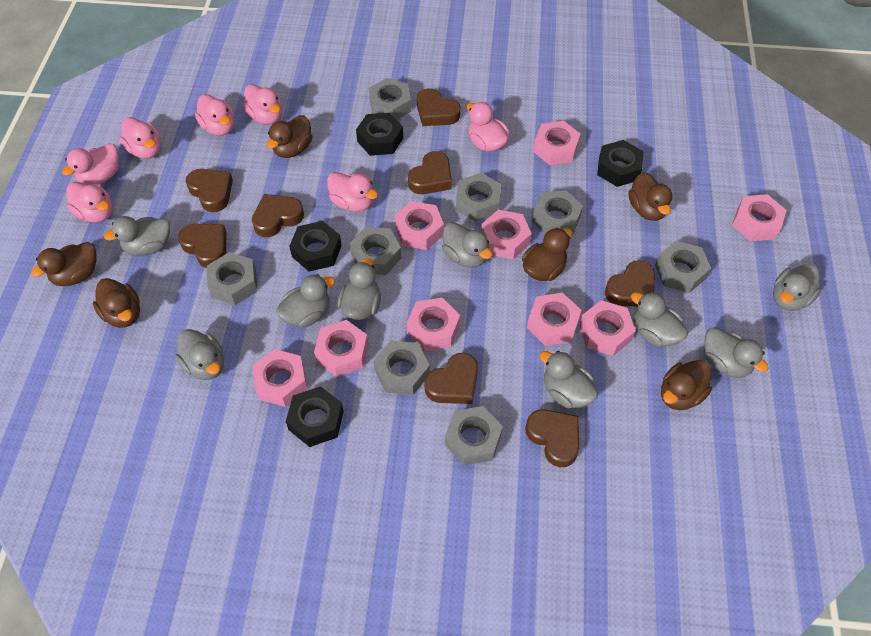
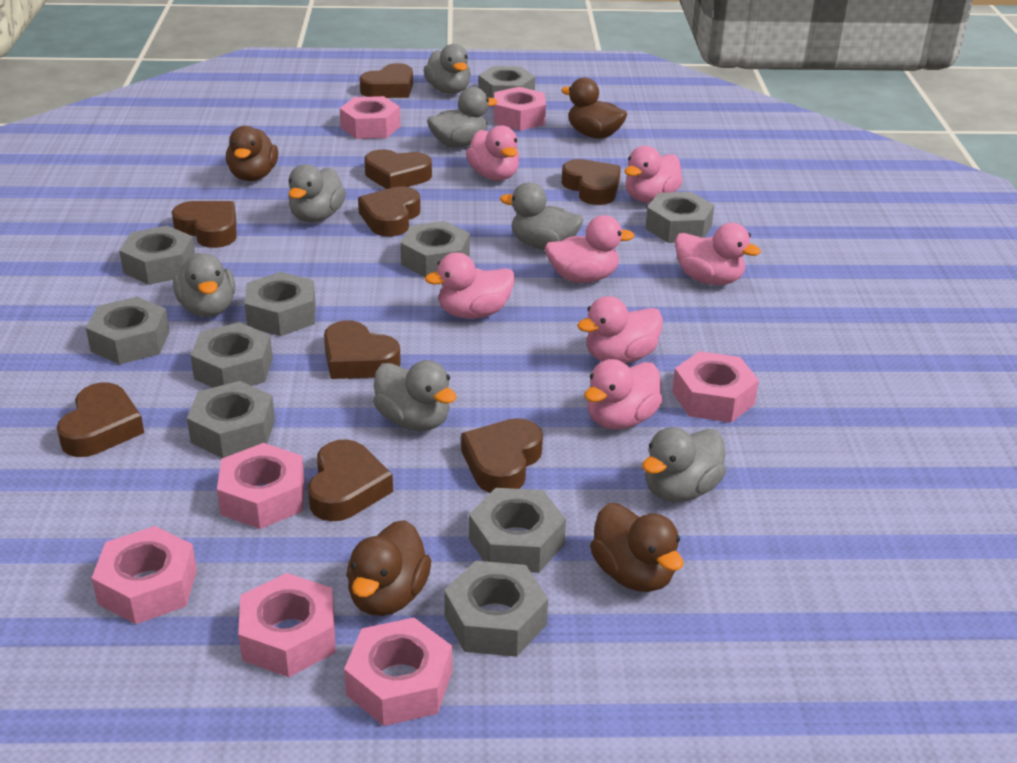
black nut: [286,386,344,447] [289,221,342,272] [356,113,403,156] [597,140,644,187] = 4 -> none = 0
brown duck: [31,242,96,286] [93,278,140,328] [267,115,313,158] [522,228,572,281] [629,172,672,221] [661,360,712,410] = 6 -> [226,126,278,181] [346,520,431,616] [561,77,627,139] [590,503,683,592] = 4
brown heart: [178,224,226,268] [186,169,233,212] [252,194,304,237] [408,151,452,194] [417,88,461,126] [424,353,478,404] [525,409,579,467] [605,260,655,306] = 8 -> [57,383,144,457] [172,201,237,248] [308,439,393,521] [324,320,401,379] [358,186,421,237] [359,63,413,98] [364,149,432,189] [461,418,543,493] [562,159,621,205] = 9
grey duck: [104,216,170,256] [175,329,224,380] [276,274,335,328] [337,258,381,320] [442,222,492,268] [540,351,599,409] [631,291,688,347] [704,327,768,378] [773,264,821,311] = 9 -> [173,253,235,317] [288,164,346,222] [373,360,457,431] [424,44,471,94] [427,87,497,148] [500,183,583,250] [642,427,726,502] = 7
grey nut: [207,252,257,305] [350,227,401,275] [369,78,411,120] [374,341,430,395] [445,406,503,465] [456,173,501,222] [532,190,583,235] [655,241,711,293] = 8 -> [86,297,170,365] [119,226,195,285] [187,381,275,458] [190,322,273,388] [244,272,315,336] [400,221,470,277] [444,561,548,657] [469,488,566,573] [478,66,535,98] [645,192,714,243] = 10
pink nut: [252,349,308,407] [314,320,368,377] [395,201,444,250] [406,298,460,351] [481,210,532,259] [527,293,581,346] [533,121,581,165] [579,300,636,356] [732,194,787,241] = 9 -> [92,526,197,624] [217,443,305,529] [238,573,335,677] [340,96,401,139] [344,618,452,726] [494,87,546,131] [672,351,759,423] = 7

